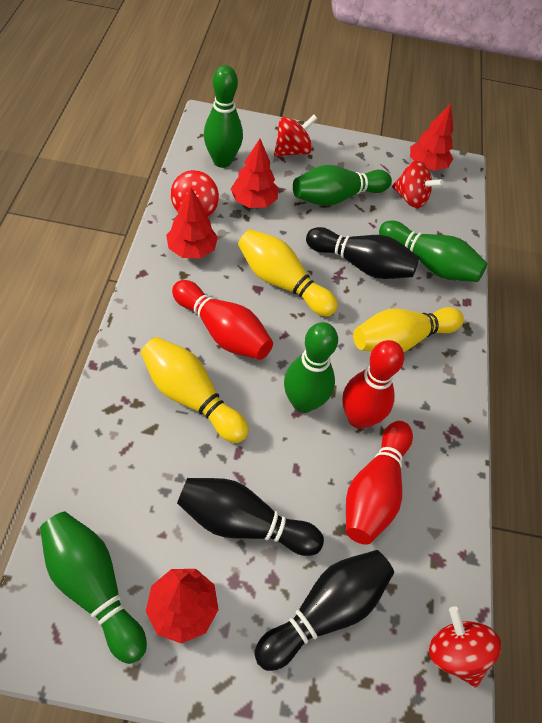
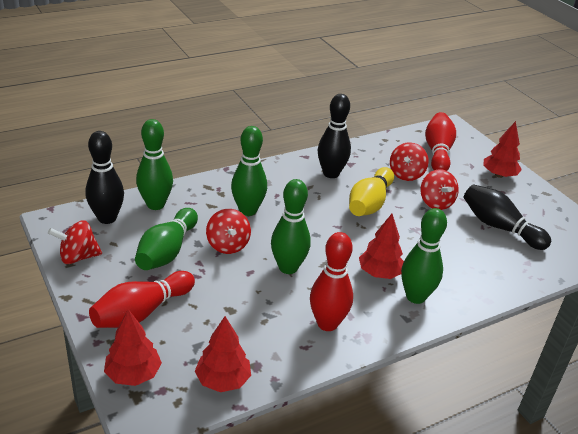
yellow bowling pin: [141,337,249,443] [238,229,338,317] [353,307,464,352] = 3 -> [349,167,394,216] = 1

